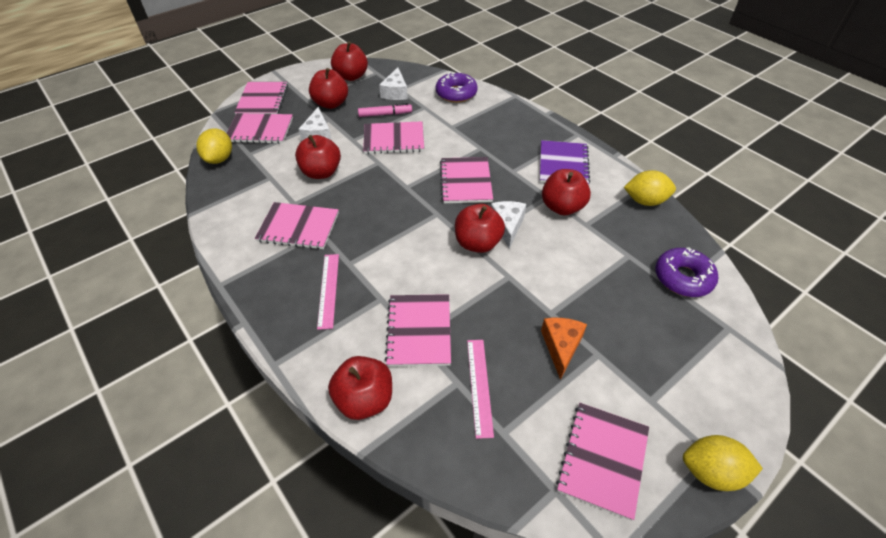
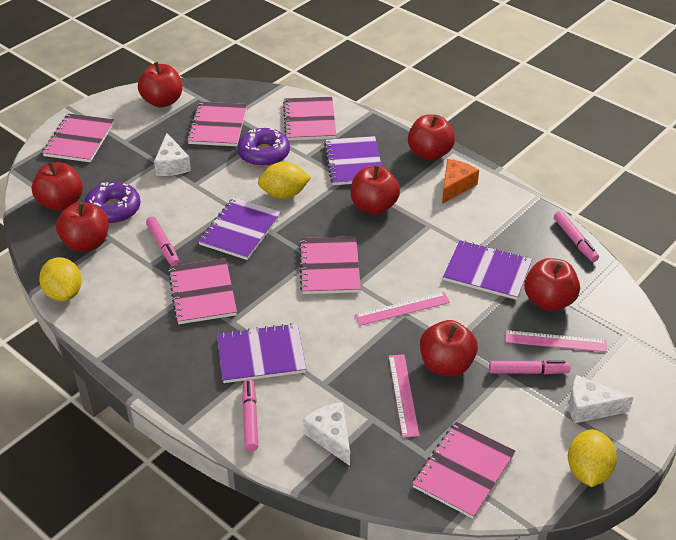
pink marker: [358,103,412,117] = 1 -> [146,217,180,266] [242,379,258,451] [489,360,570,374] [554,211,599,262] = 4
pink notebook: [227,113,293,144] [234,82,288,114] [255,202,339,250] [363,121,424,154] [385,294,451,367] [440,157,493,203] [556,403,649,521] = 7 -> [42,113,114,162] [168,258,237,324] [187,102,247,146] [283,97,336,140] [299,236,361,294] [412,422,515,519] = 6
pink ruler: [317,254,339,330] [467,340,494,439] = 2 -> [355,292,450,326] [388,354,420,438] [506,330,607,352] = 3
purple notebook: [540,140,590,184] = 1 -> [198,197,281,260] [217,323,306,383] [324,136,382,185] [443,240,532,300] = 4
red apple: [295,135,341,179] [309,68,348,109] [328,356,392,420] [331,41,368,81] [455,204,505,253] [542,169,591,216] = 6 -> [32,162,83,211] [56,202,109,252] [138,62,182,108] [351,165,400,214] [408,115,455,161] [420,320,478,376] [524,258,580,311] = 7

